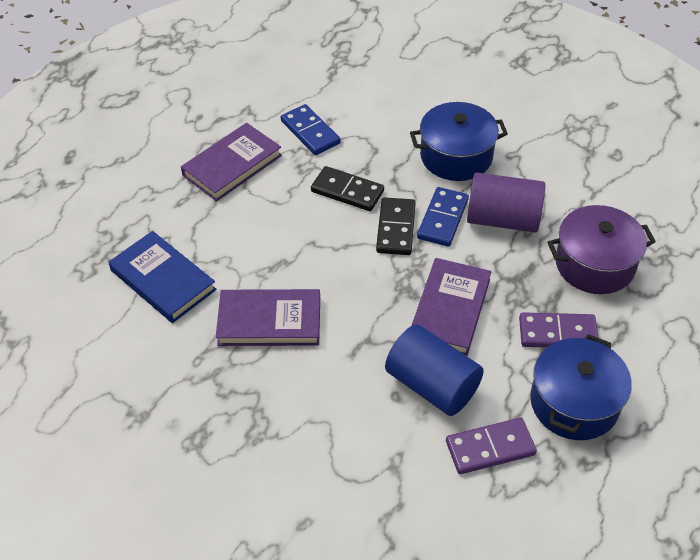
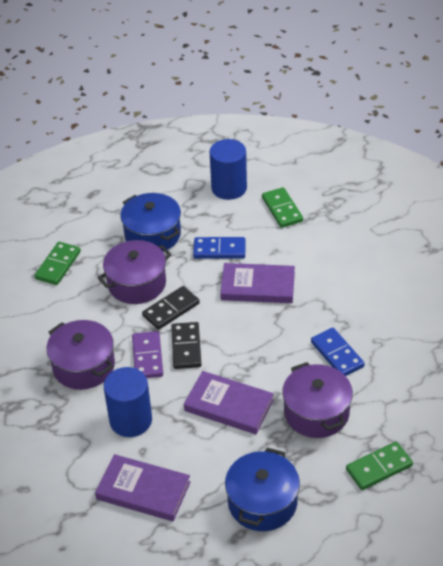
blue book: [108,231,217,323] = 1 -> none = 0
blue cylinder: [385,324,484,416] = 1 -> [104,367,152,437] [210,139,247,200] = 2
green domino: none = 0 -> [34,242,81,285] [262,187,303,228] [346,442,413,490] = 3
purple cylinder: [467,172,545,233] = 1 -> none = 0
purple domino: [446,418,537,474] [519,312,598,348] = 2 -> [132,331,163,378] = 1
purple pot: [547,205,656,294] = 1 -> [46,320,115,390] [98,240,172,304] [282,362,353,438] = 3

